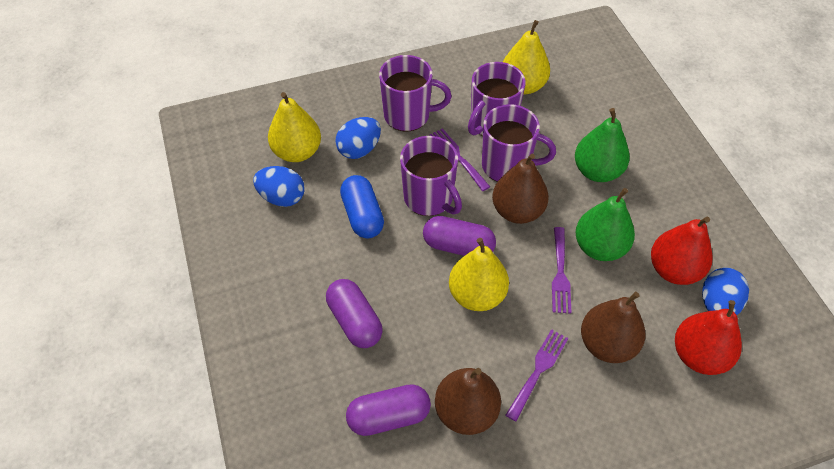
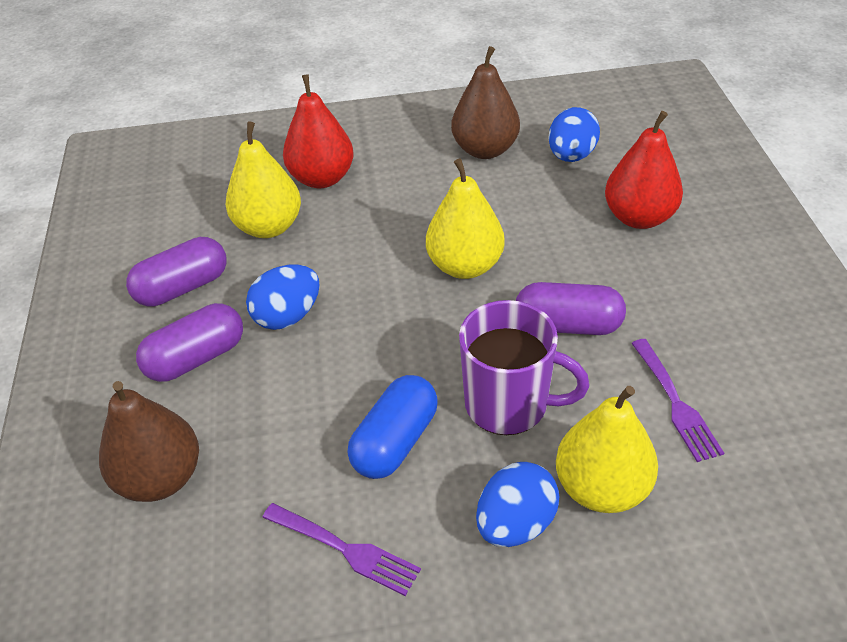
brown pear: [435,368,501,435] [492,154,549,224] [581,292,645,363] = 3 -> [99,381,199,502] [451,46,520,159] = 2
green pear: [575,108,630,182] [575,188,635,261] = 2 -> none = 0
purple fork: [429,128,490,191] [506,329,568,421] [552,227,572,313] = 3 -> [262,503,421,596] [631,339,724,462] = 2
purple mug: [379,55,452,132] [400,136,462,216] [468,62,526,136] [482,104,556,182] = 4 -> [459,300,589,435] = 1

